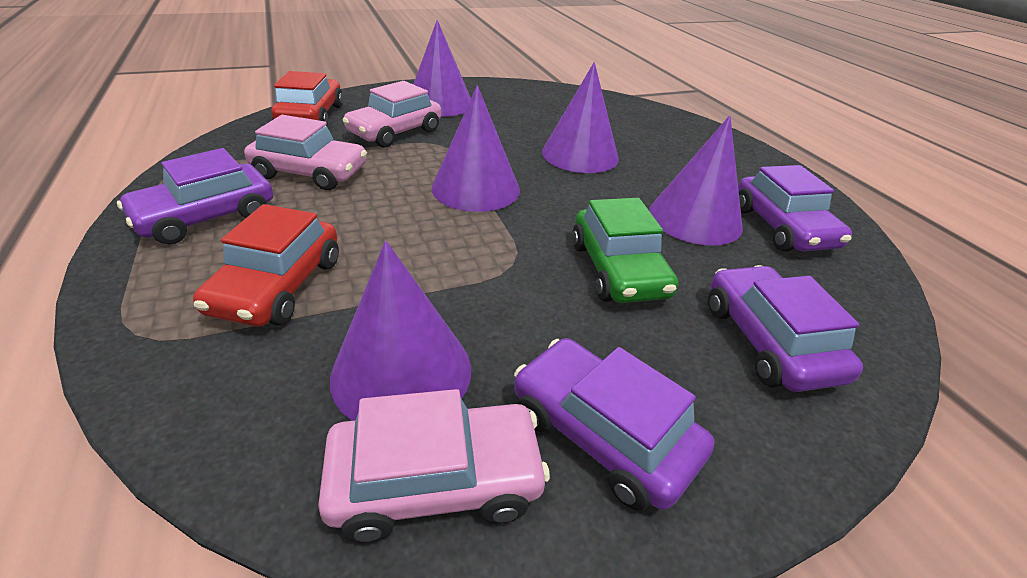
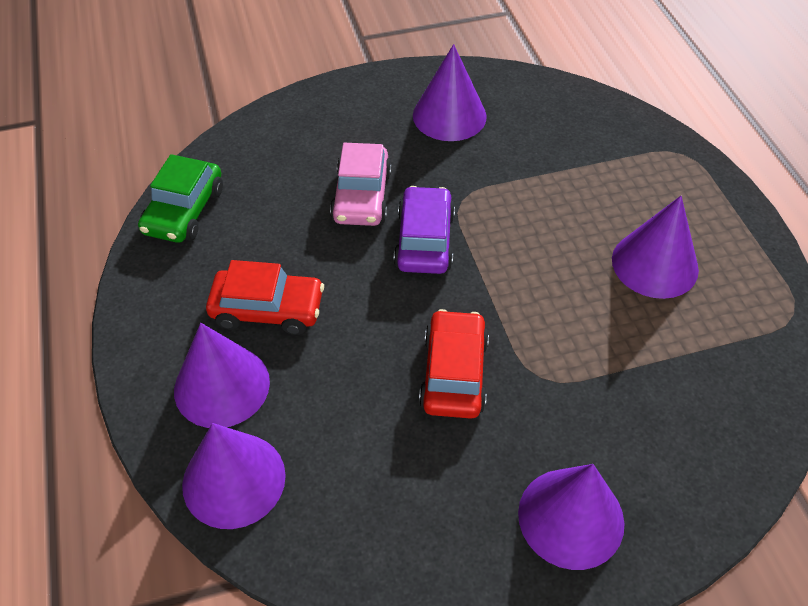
pink car: [244,115,367,190] [318,389,550,542] [343,81,441,148] = 3 -> [330,143,392,226] = 1
purple car: [117,148,273,245] [514,338,715,510] [708,265,863,392] [738,165,852,252] = 4 -> [394,186,455,274] = 1

